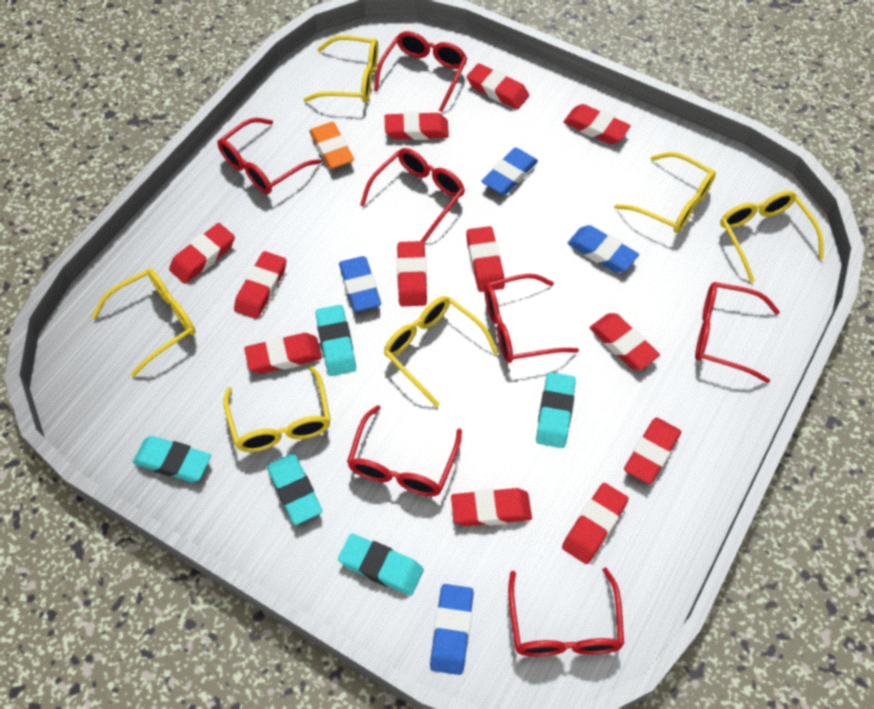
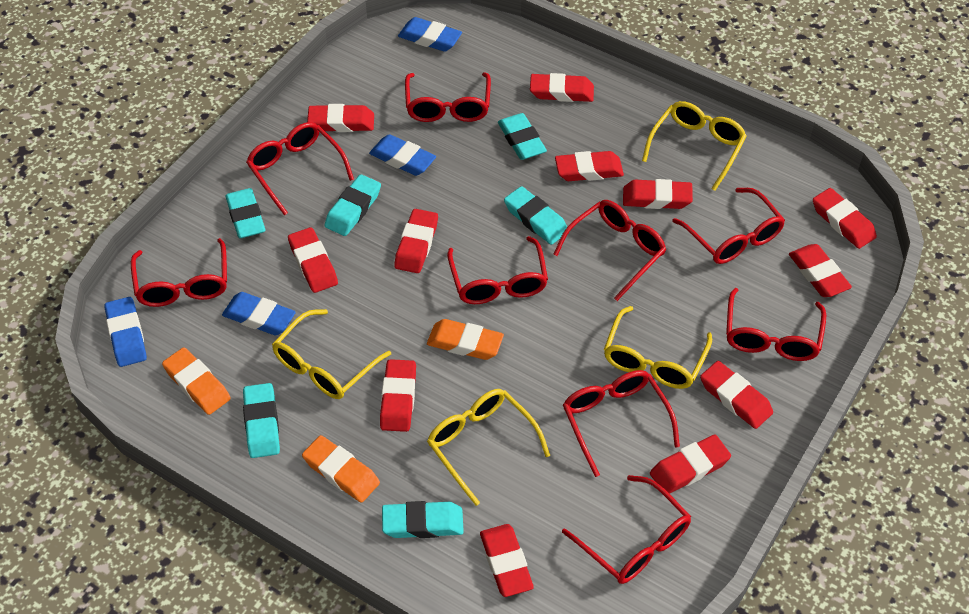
orange eraser: [310,122,354,169] = 1 -> [162,347,231,415] [302,435,380,503] [427,319,504,360] = 3
red glasses: [217,118,321,194] [347,405,462,496] [360,148,465,243] [374,31,468,112] [484,274,579,363] [508,567,624,656] [695,282,780,383] = 7 -> [131,238,227,307] [246,122,354,215] [405,73,491,122] [447,236,548,304] [554,200,666,301] [562,475,691,584] [563,370,680,477] [672,188,785,264] [726,288,826,361] = 9
turquoise eraser: [133,436,211,482] [267,453,322,525] [316,305,356,376] [338,534,424,596] [536,372,576,448] = 5 -> [226,188,265,238] [243,383,280,458] [325,174,381,236] [382,501,464,538] [498,113,547,160] [504,186,567,245] = 6
yellow glasses: [91,269,196,377] [223,366,331,452] [303,35,378,103] [384,296,498,407] [614,152,716,233] [720,191,824,282] = 6 -> [272,309,391,399] [427,389,550,506] [604,306,712,389] [642,101,747,191] = 4

